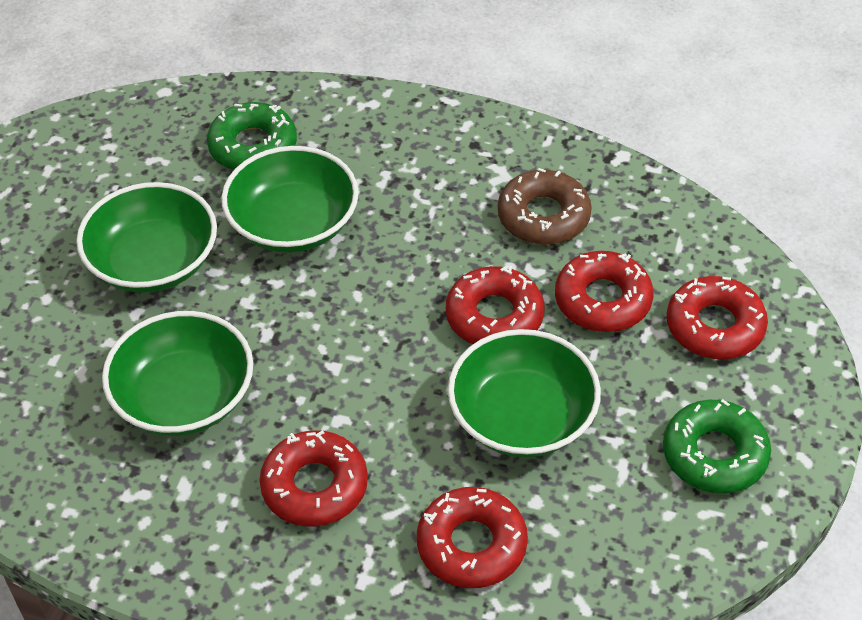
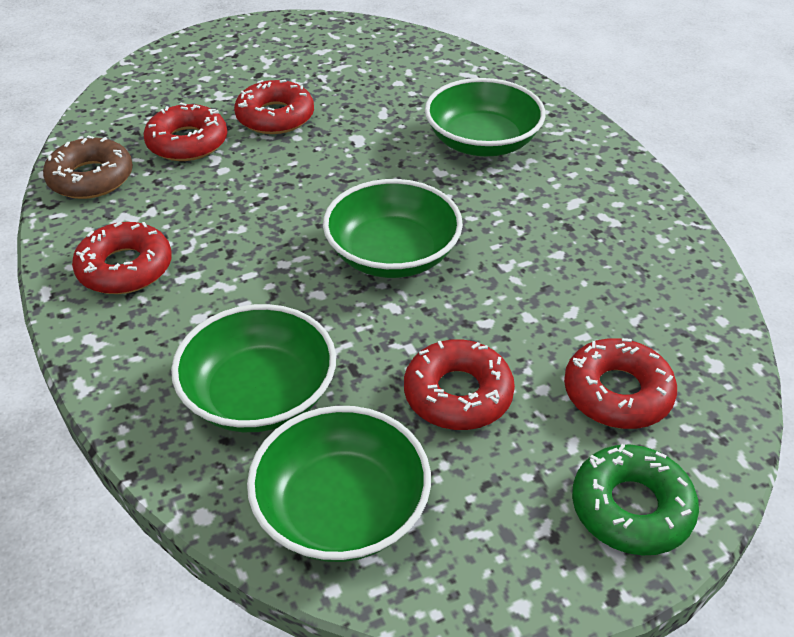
green donut: [207,102,297,170] [663,399,771,493] = 2 -> [572,444,699,555] = 1

